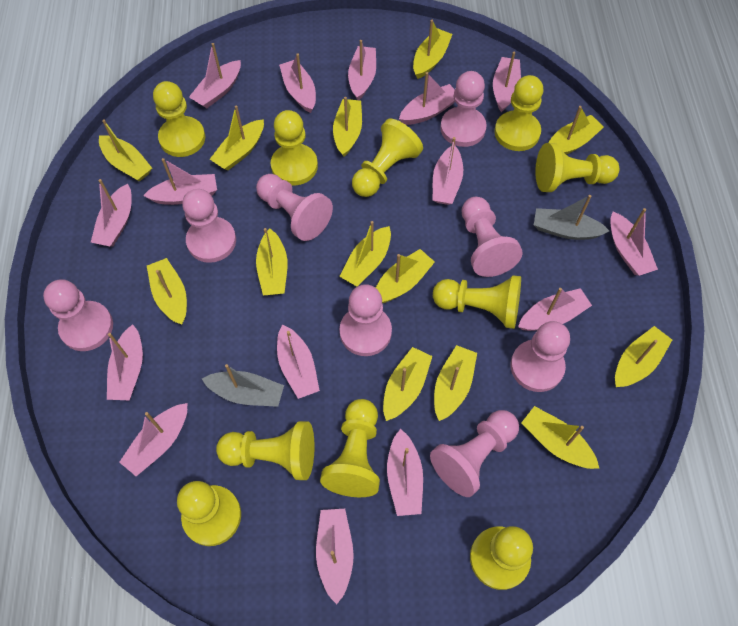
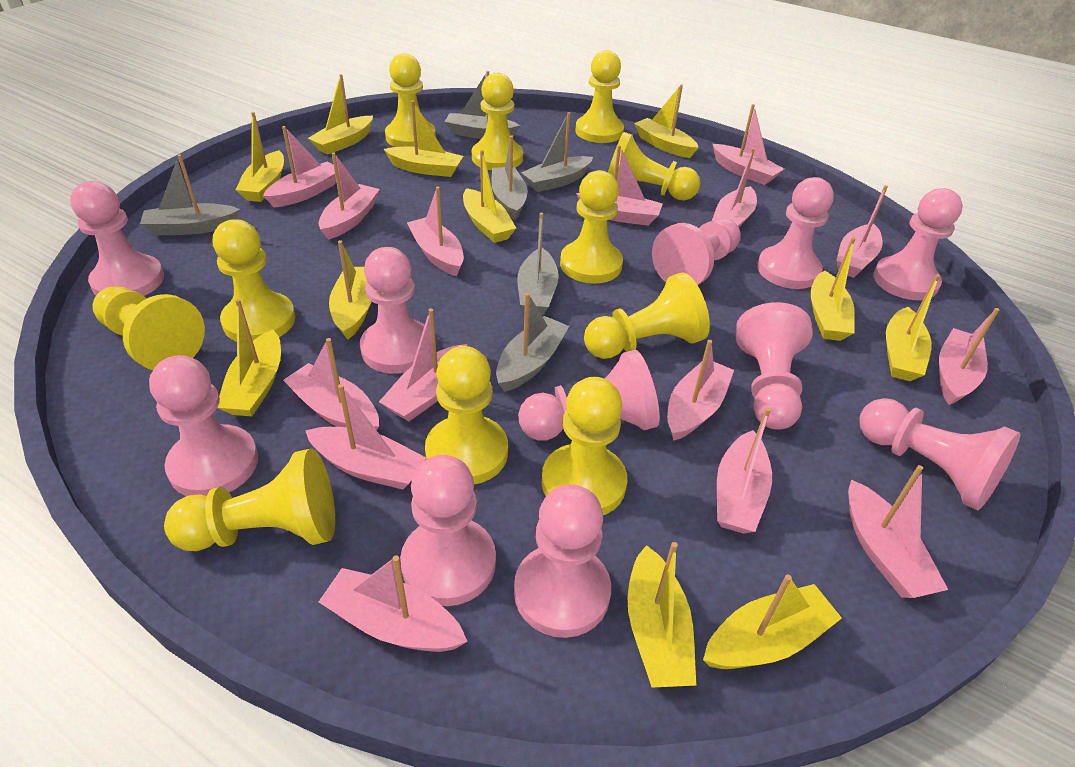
grey boat: [202,364,284,407] [534,195,609,240] = 2 -> [140,154,240,235] [445,71,520,139] [491,135,528,220] [496,293,569,392] [517,213,559,315] [521,112,593,192] = 6
pink pawn: [43,279,113,351] [182,189,236,263] [256,174,333,241] [339,284,392,356] [430,410,519,497] [440,71,487,147] [462,197,523,277] [510,321,570,392] = 8 -> [70,181,164,296] [149,355,258,496] [360,247,425,374] [400,455,496,606] [514,484,611,638] [518,350,660,441] [652,218,741,285] [736,302,813,430] [757,177,834,289] [859,398,1021,510] [873,188,963,300] = 11
yellow boat: [99,119,152,182] [147,258,187,325] [210,105,264,170] [256,228,288,296] [333,97,362,157] [339,221,391,286] [376,249,435,303] [383,347,432,421] [413,20,453,79] [434,345,477,421] [521,406,599,469] [548,106,604,154] [615,326,672,387] = 13 -> [217,299,281,416] [236,112,284,202] [308,74,373,155] [329,240,372,340] [384,101,463,177] [463,150,516,243] [627,542,696,688] [634,84,699,158] [703,574,842,669] [811,237,855,341] [886,274,940,381] = 11
yellow pawn: [153,81,205,157] [177,481,241,546] [216,421,314,480] [271,110,318,185] [320,399,380,497] [352,119,423,197] [433,275,521,329] [470,526,533,590] [494,75,543,151] [535,143,620,192] = 10 -> [93,287,205,370] [164,449,335,551] [213,219,295,342] [385,53,436,147] [425,346,508,484] [472,73,523,170] [541,377,627,515] [560,170,623,284] [575,50,624,143] [584,272,710,359] [608,132,700,201] = 11

